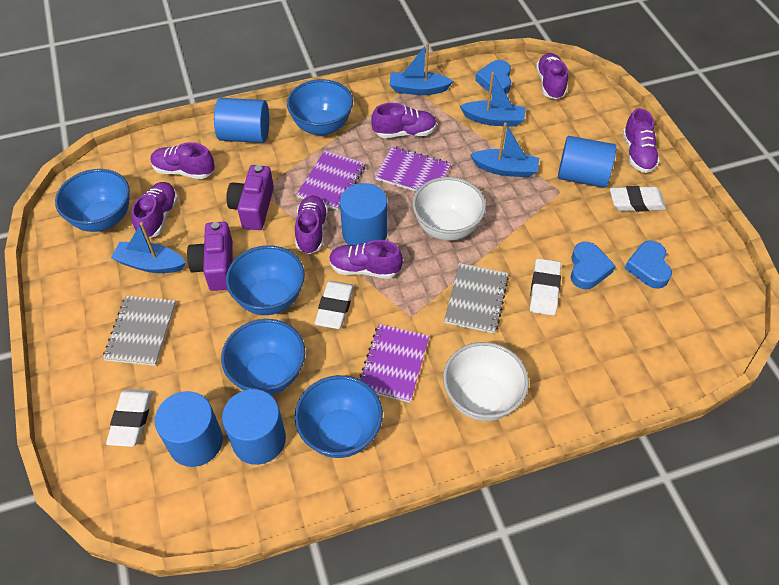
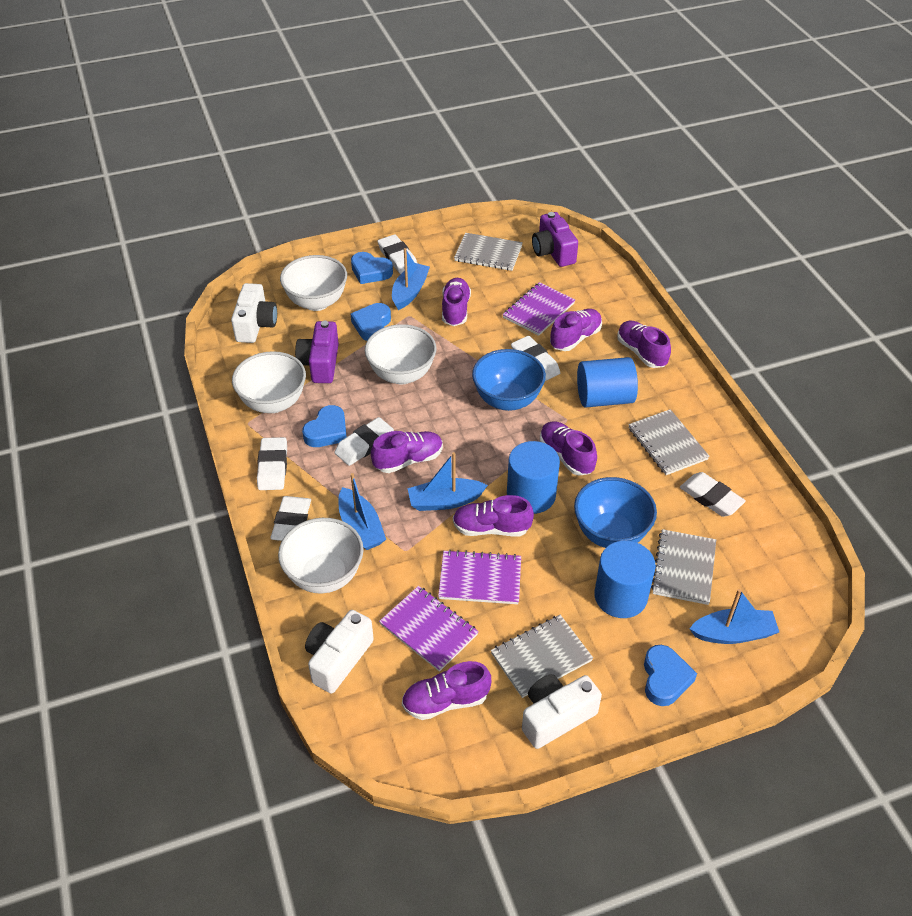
blue bowl: [55,169,130,232] [221,319,305,395] [226,245,305,315] [287,79,353,136] [295,375,383,458] = 5 -> [472,349,546,411] [574,477,657,548] = 2
blue cylinder: [155,391,223,467] [214,98,269,143] [222,389,286,465] [340,183,387,245] [558,136,616,188] = 5 -> [507,441,560,514] [577,357,638,408] [594,540,656,618] = 3
blue heart: [475,60,511,95] [571,242,616,289] [624,241,672,289] = 3 -> [302,405,346,447] [351,252,393,284] [351,303,391,341] [644,645,697,706] = 4
grey notebook: [103,296,176,366] [444,263,509,334] = 2 -> [454,233,523,271] [491,615,593,698] [628,409,710,475] [651,529,716,605] = 4
white bowl: [413,177,486,241] [443,342,529,421] = 2 -> [232,351,306,413] [278,518,364,593] [280,255,347,311] [365,324,436,385] = 4
white camera: none = 0 -> [231,283,277,343] [305,610,374,694] [522,674,602,749] = 3
white eraser: [106,389,153,447] [315,281,354,329] [530,258,561,316] [610,186,666,212] = 4 -> [257,437,287,490] [270,496,311,541] [334,417,394,466] [378,234,417,274] [511,336,560,381] [680,472,746,517] = 6

